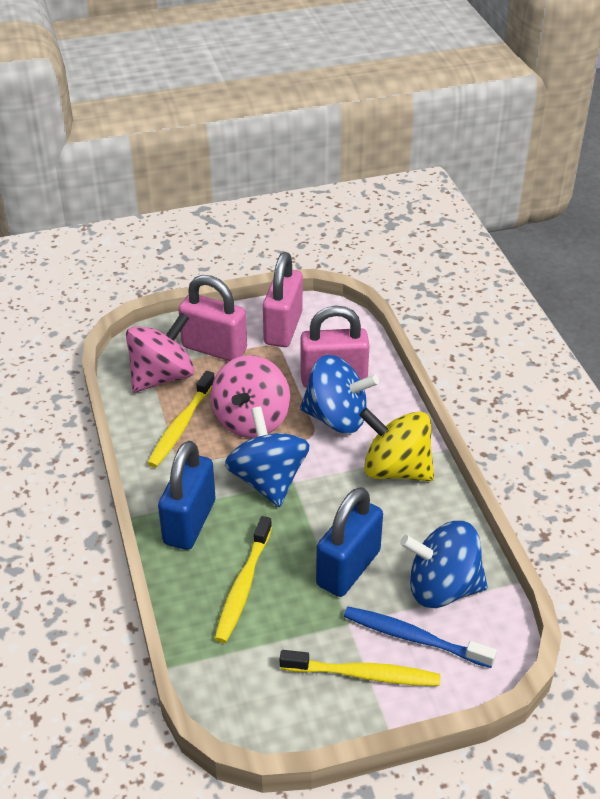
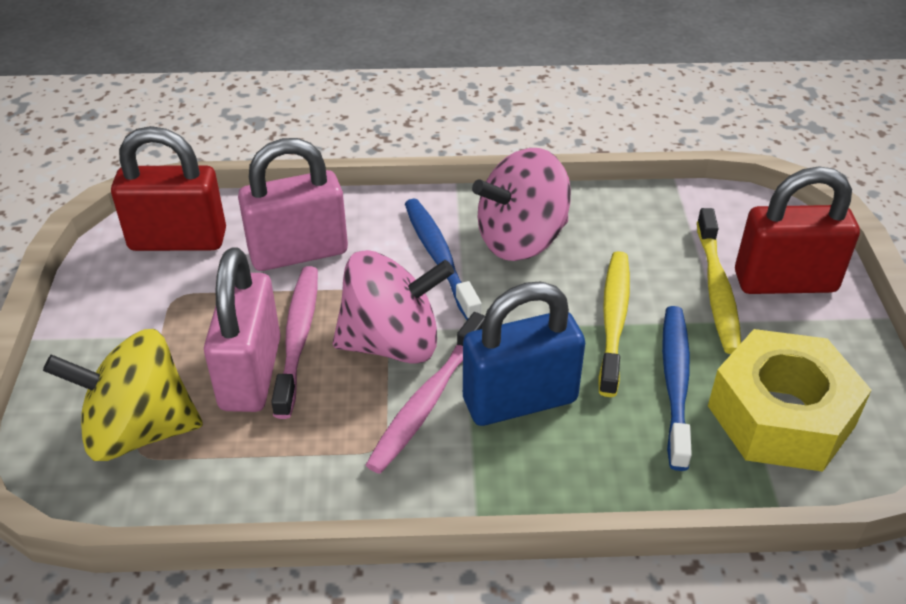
blue padlock: [158,441,215,550] [316,487,383,597] = 2 -> [463,282,585,426] = 1
blue spinning top: [225,406,310,507] [300,355,379,433] [400,521,488,608] = 3 -> none = 0
blue toothbrush: [344,607,497,668] = 1 -> [405,198,482,320] [662,306,692,471] = 2
pink padlock: [178,275,247,361] [263,252,303,347] [300,306,370,388] = 3 -> [204,247,281,412] [238,138,348,271] = 2
pink toothbrush: none = 0 -> [271,266,318,419] [366,312,485,474] = 2
red padlock: none = 0 -> [111,126,226,251] [735,167,860,294] = 2
yellow nut: none = 0 -> [708,329,871,472] = 1
yellow toothbrush: [147,371,215,468] [214,516,272,643] [280,650,440,686] = 3 -> [598,251,630,397] [697,208,741,354] = 2

